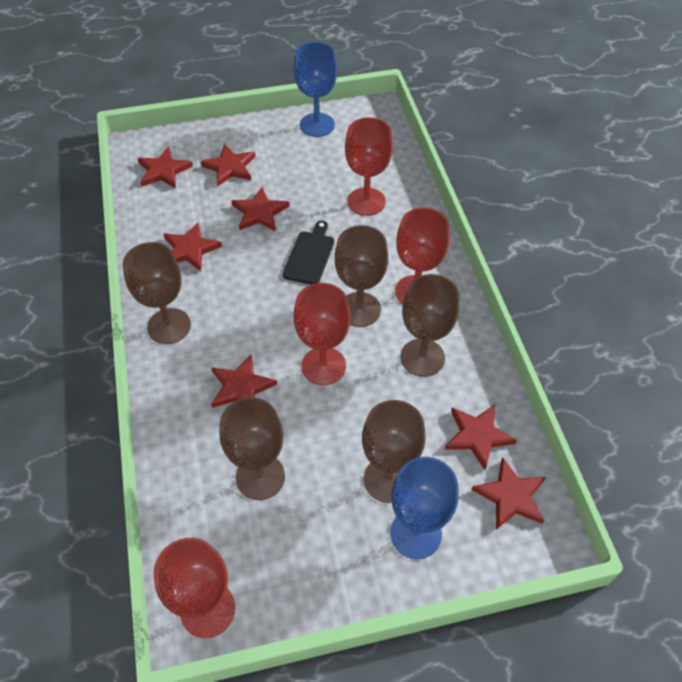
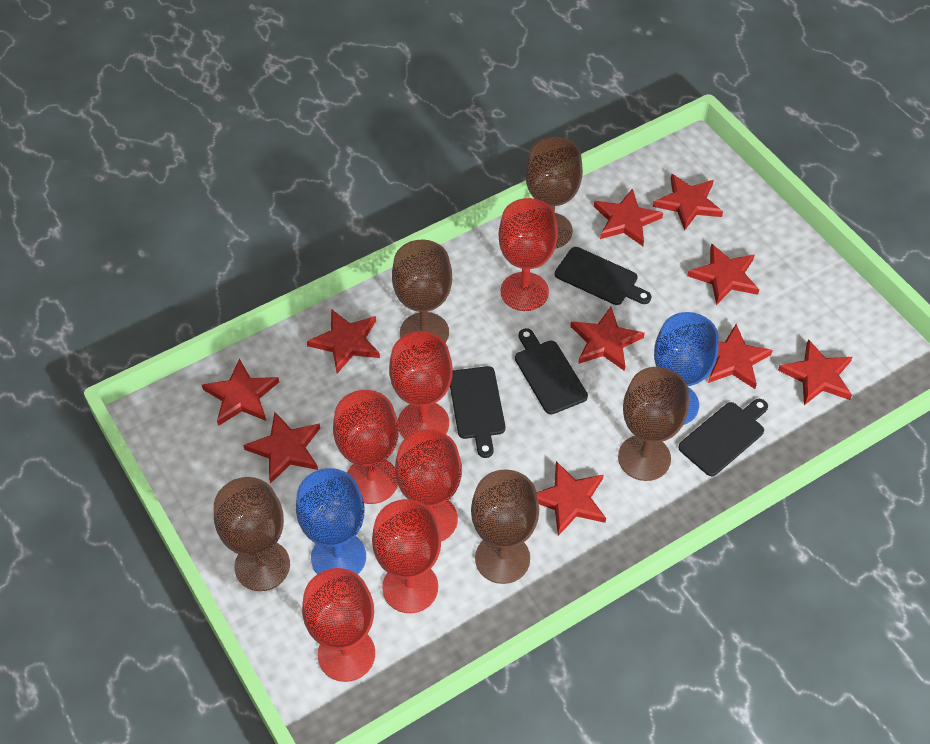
black cutting board: [283,221,334,285] = 1 -> [450,366,505,458] [515,328,588,414] [555,247,651,305] [678,399,768,476] = 4
red goblet: [153,538,235,638] [294,283,350,385] [345,117,393,216] [395,208,450,304] = 4 -> [302,568,375,682] [333,390,399,504] [372,499,441,613] [389,331,453,439] [395,429,462,541] [498,198,558,311] = 6
red star: [137,147,193,189] [164,222,222,271] [201,144,255,187] [211,354,277,408] [232,187,289,231] [445,404,517,470] [472,457,546,530] = 7 -> [202,359,279,426] [243,412,320,484] [307,309,380,373] [537,461,606,536] [570,307,645,371] [594,189,663,246] [653,174,723,231] [687,243,759,305] [708,324,773,389] [778,339,852,405] = 10

